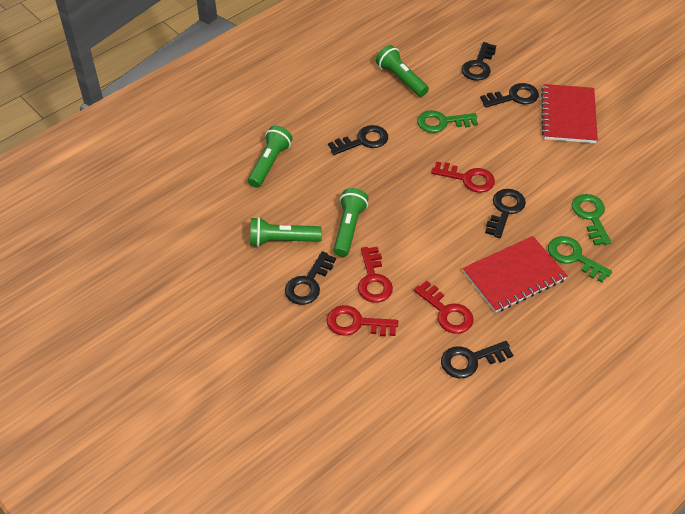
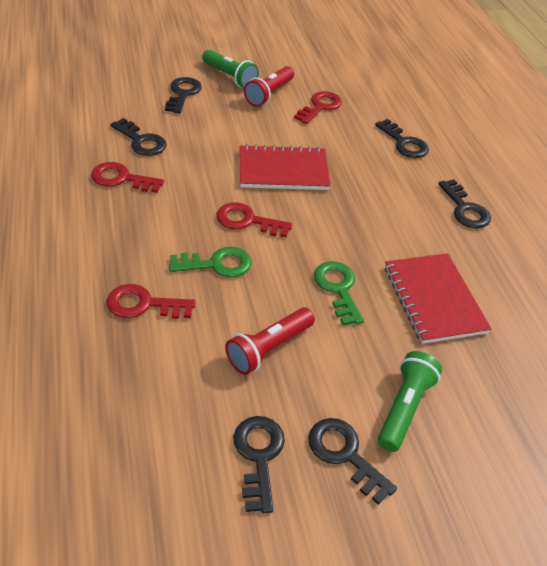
green flashlight: [248,126,293,188] [250,217,322,247] [334,188,369,257] [376,45,429,97] = 4 -> [202,50,259,88] [378,351,442,452] = 2
green key: [417,110,478,133] [548,236,612,283] [572,194,611,246] = 3 -> [169,247,251,277] [314,261,364,326] = 2
red flashlight: none = 0 -> [225,307,315,375] [244,66,294,107] = 2

